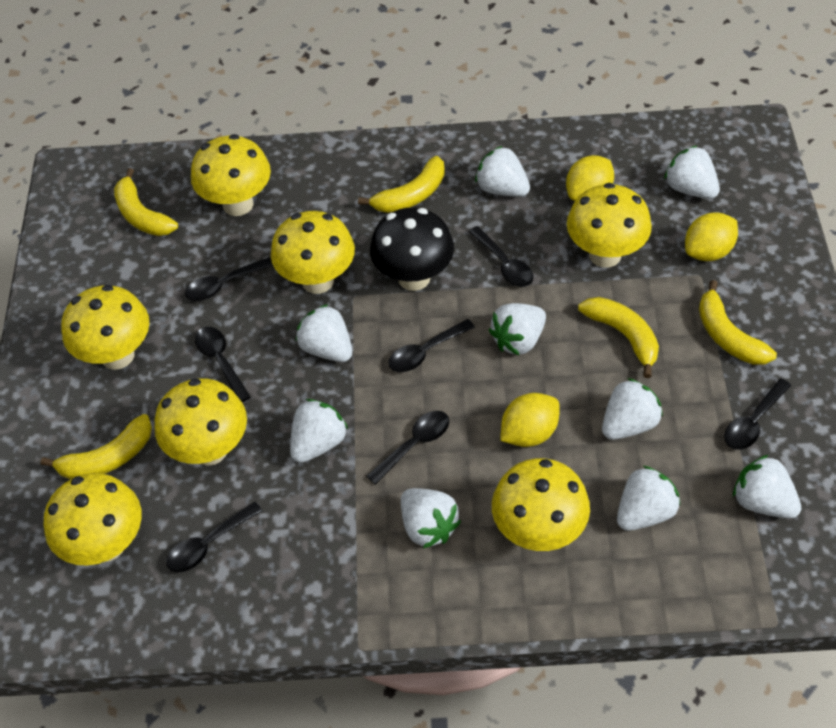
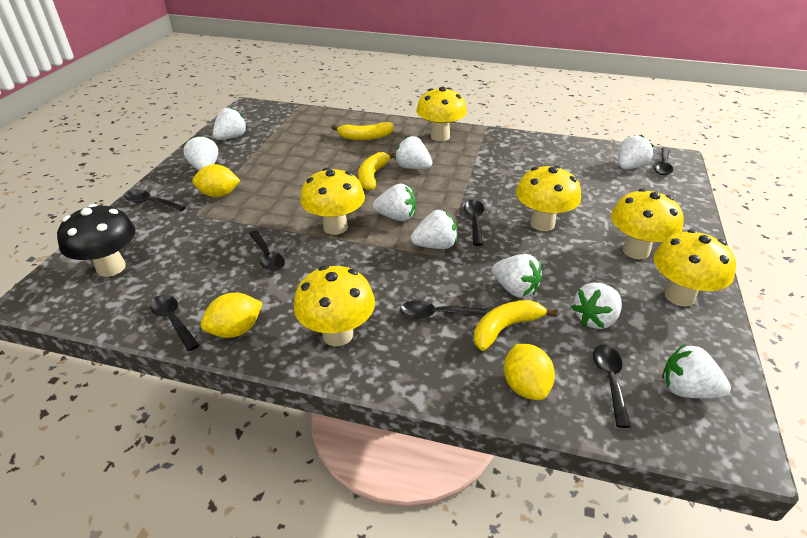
yellow banana: [40,414,152,480] [114,168,178,236] [358,156,445,213] [578,297,659,378] [699,280,777,365] = 5 -> [332,122,394,140] [358,152,396,191] [474,300,558,351] = 3
yellow mushroom: [44,473,142,566] [61,285,149,370] [154,378,247,466] [191,134,271,216] [271,211,355,294] [492,458,590,551] [567,183,652,268] = 7 -> [294,266,375,346] [300,168,365,235] [416,86,467,141] [516,165,581,231] [611,189,684,259] [654,229,736,307] = 6

